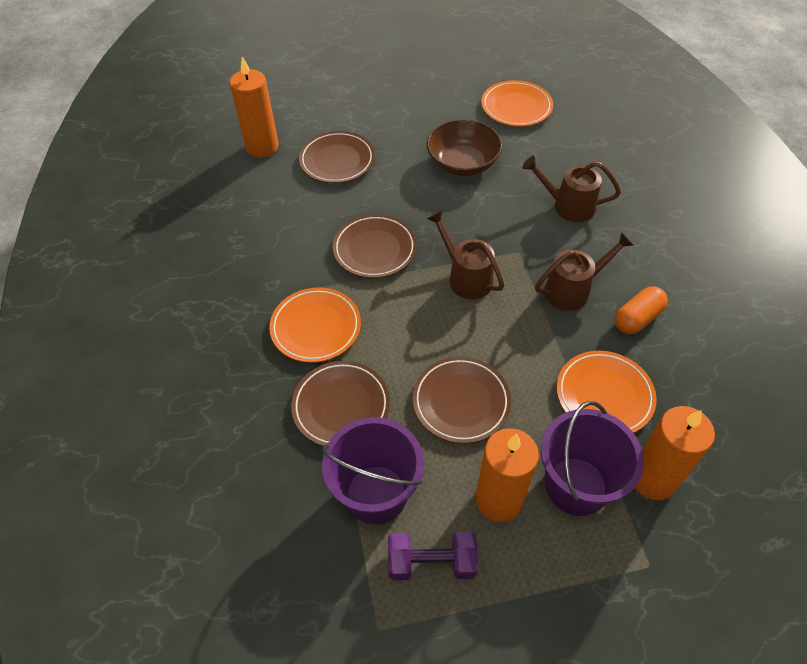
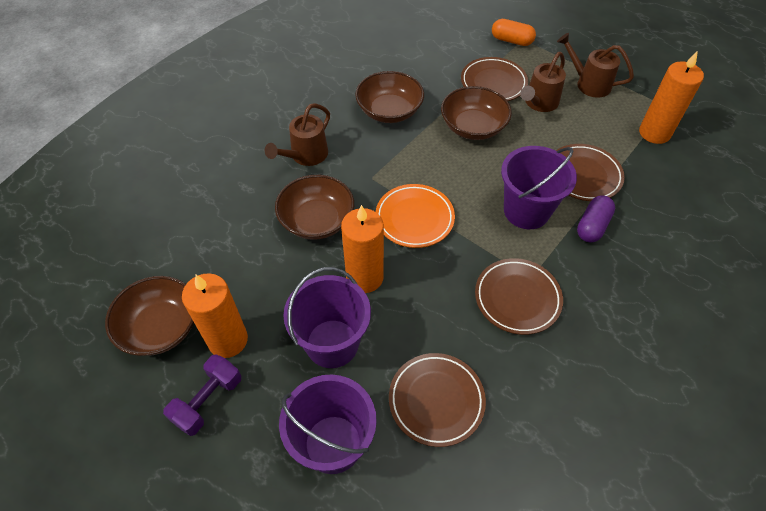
brown bowl: [427,119,502,176] = 1 -> [105,276,194,356] [275,175,354,240] [355,71,424,123] [441,86,512,140] = 4
orange plate: [269,287,361,363] [481,80,553,127] [557,351,657,433] = 3 -> [376,184,455,248] = 1
purple bucket: [322,417,424,525] [541,401,644,516] = 2 -> [279,374,377,474] [283,267,371,368] [501,146,577,229] = 3
purple capsule: none = 0 -> [577,195,615,242] = 1

